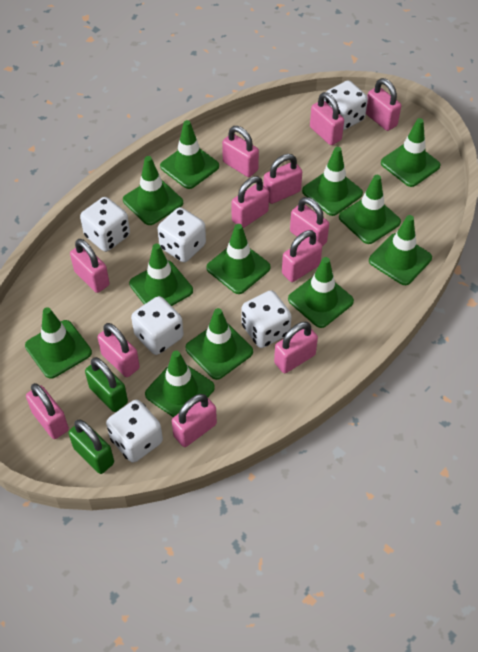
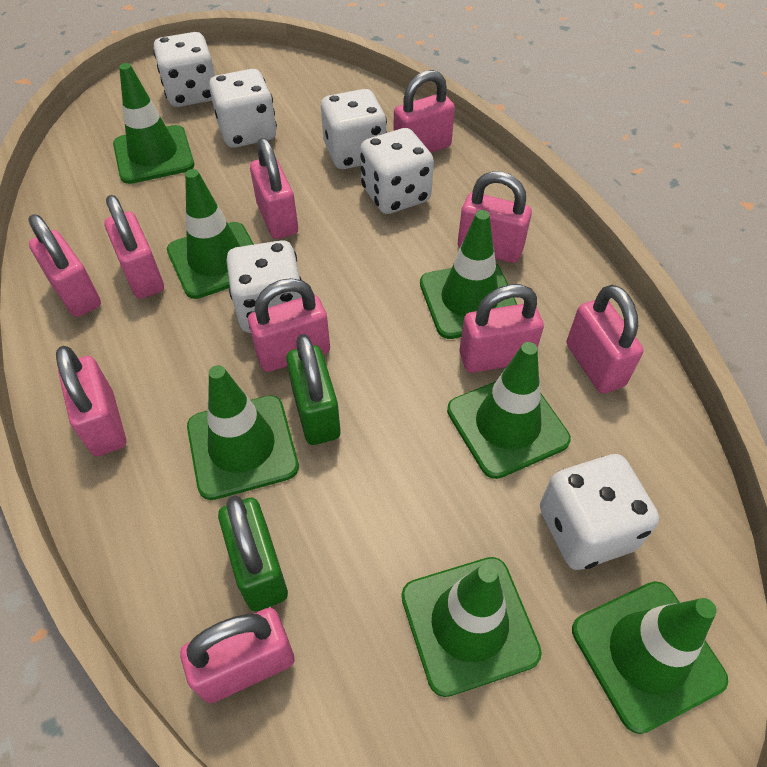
green traffic cone: [25,307,92,379] [123,156,183,225] [129,244,193,306] [145,351,215,417] [160,120,219,189] [185,308,253,380] [206,224,271,294] [288,257,354,328] [302,147,363,216] [339,175,401,244] [369,215,432,285] [381,118,441,187] = 12 -> [113,63,194,184] [167,169,254,299] [187,365,299,500] [402,557,542,697] [420,210,517,339] [447,342,571,479] [572,581,728,734] = 7
pink padlock: [26,383,69,439] [70,239,109,293] [98,323,140,377] [172,394,217,447] [222,126,259,177] [231,176,269,228] [263,154,302,204] [274,322,318,373] [282,230,322,282] [290,197,329,246] [310,92,344,145] [366,78,401,131] = 12 -> [28,214,101,317] [56,346,126,456] [104,195,164,299] [180,608,294,703] [248,278,330,372] [250,138,298,239] [393,70,455,153] [458,171,532,263] [460,284,544,373] [567,285,644,393] = 10

